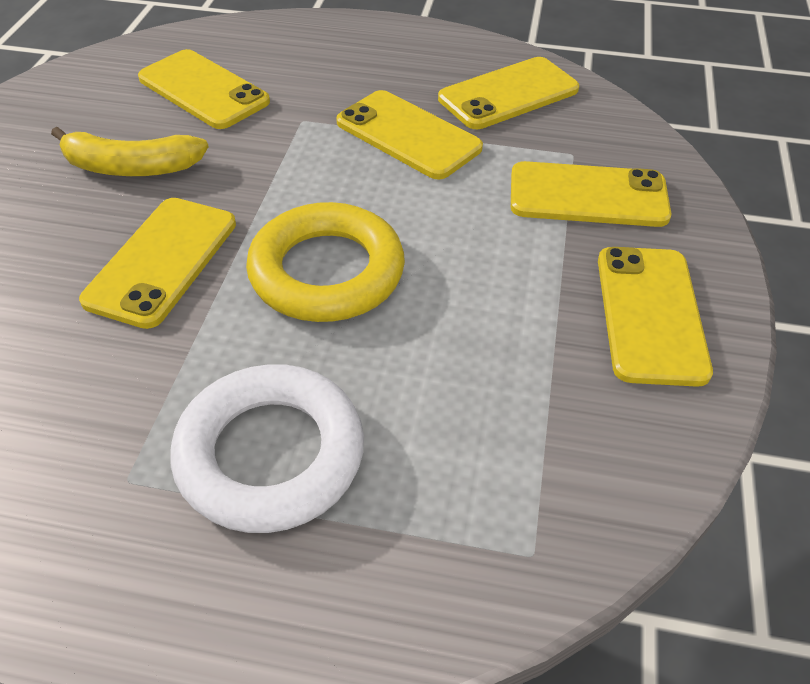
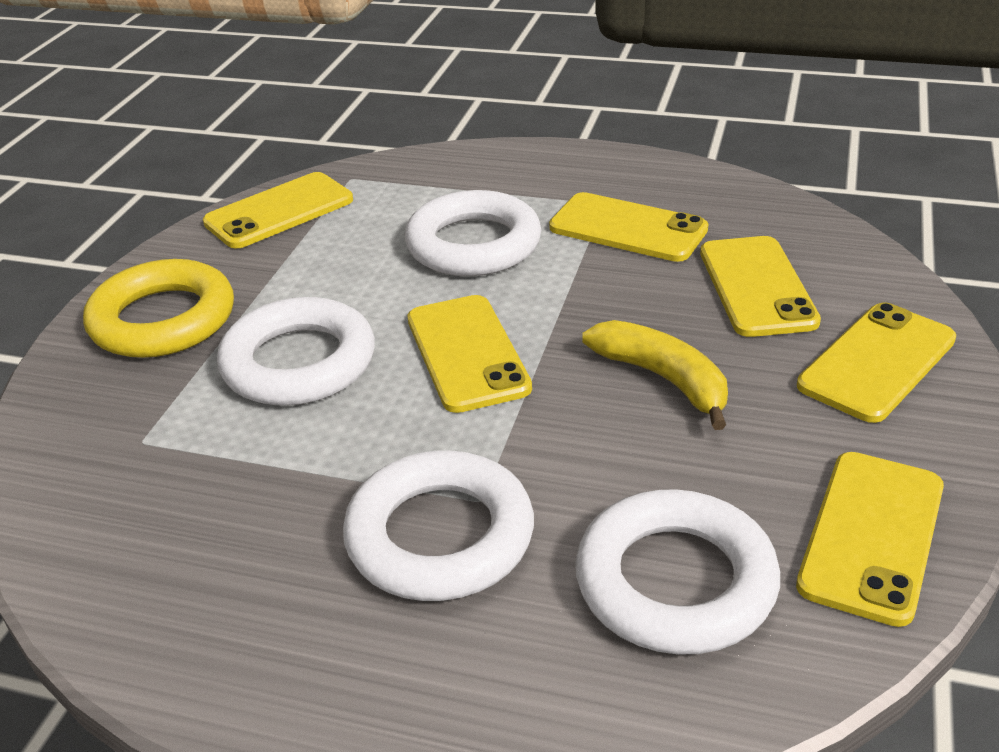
white ring: [171,364,364,533] = 1 -> [217,297,375,406] [343,450,534,601] [405,190,541,276] [575,489,780,655] = 4

